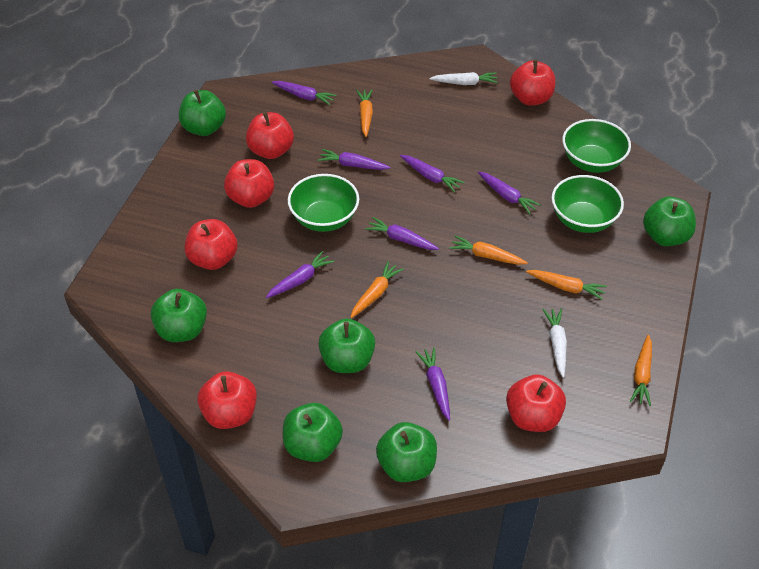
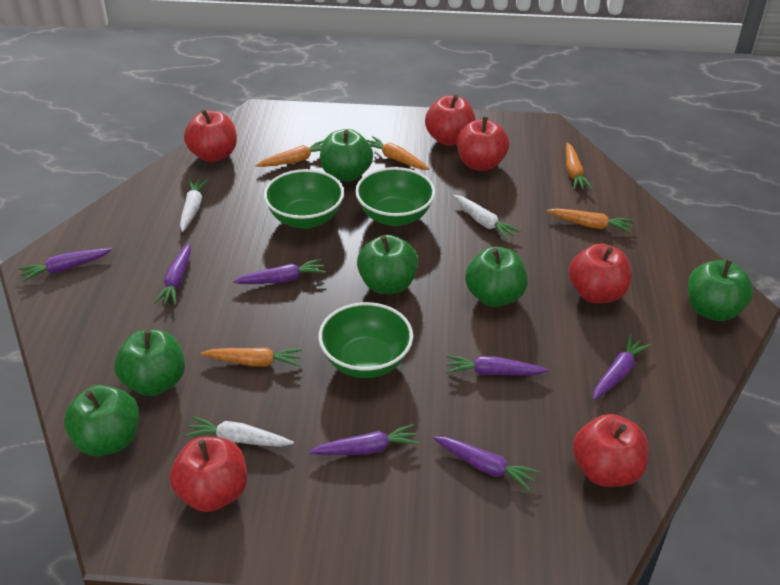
white carrot: [429,72,498,85] [543,308,567,378] = 2 -> [180,179,208,232] [185,417,294,447] [453,195,520,240] = 3

